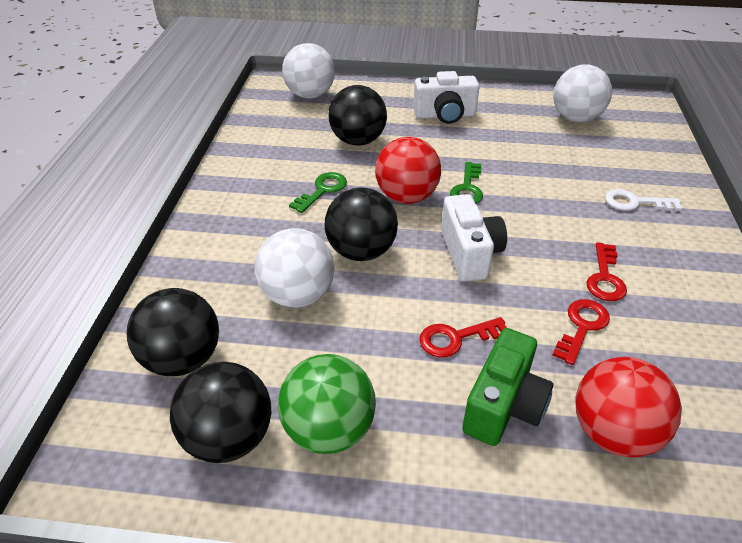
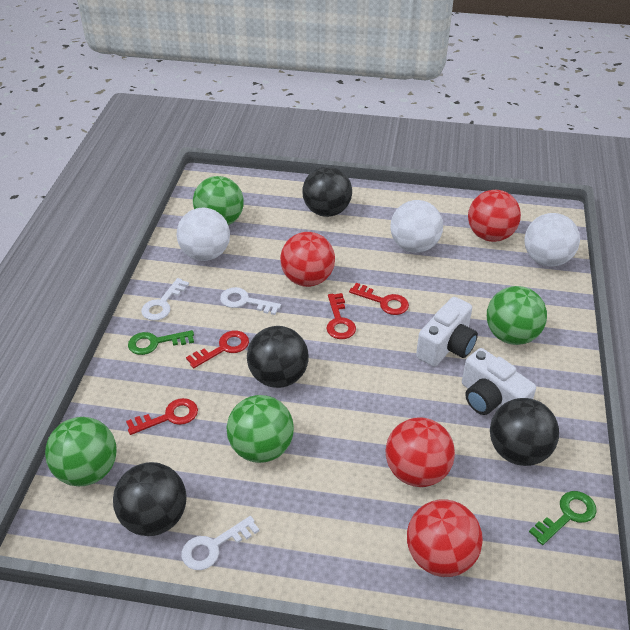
green ball: [278,354,376,454] = 1 -> [45,417,116,486] [193,176,244,225] [226,395,294,463] [487,286,547,345] = 4
green camera: [462,328,554,446] = 1 -> none = 0
red ball: [375,137,441,204] [575,357,682,458] = 2 -> [280,232,335,287] [386,418,455,487] [407,499,483,577] [468,190,521,242] = 4
red key: [419,317,507,358] [552,299,610,365] [586,242,627,301] = 3 -> [126,398,198,435] [186,331,249,368] [326,293,356,339] [349,283,409,315] = 4
white key: [605,189,682,211] = 1 -> [141,278,189,321] [182,516,260,570] [220,287,281,315] = 3

